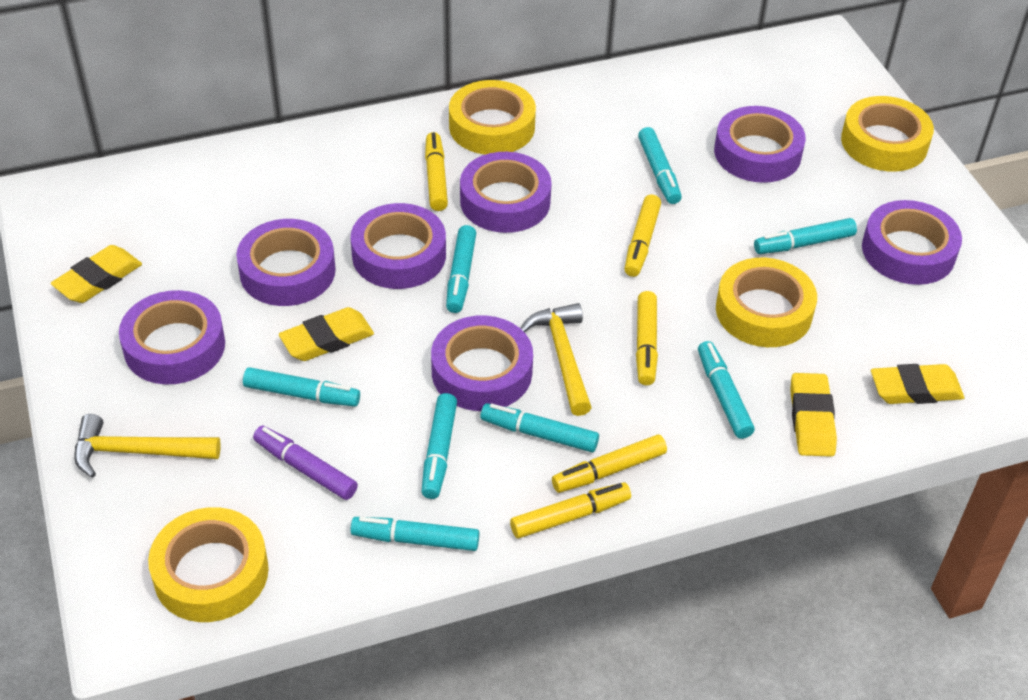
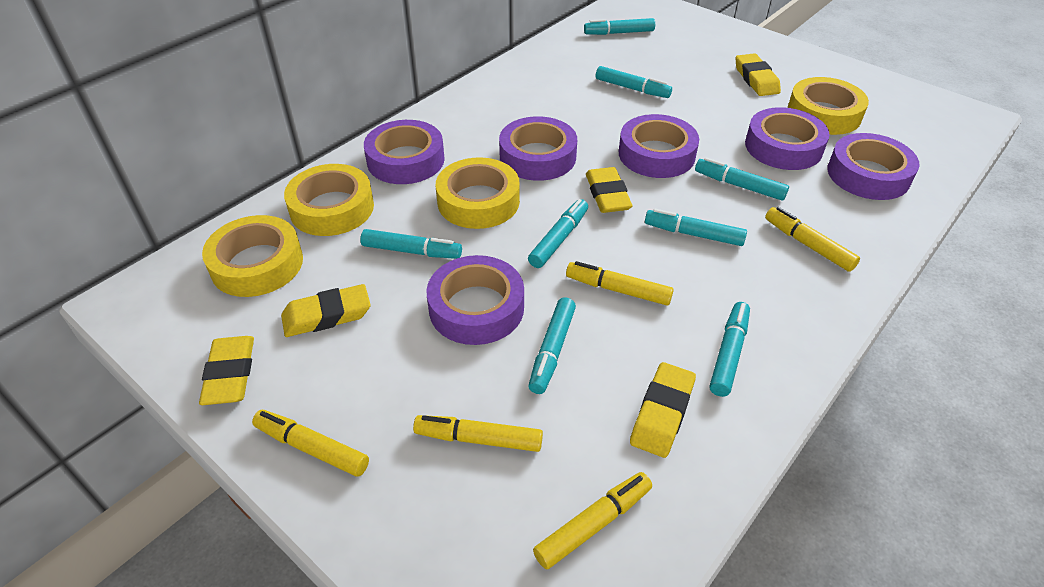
purple marker: [253,426,358,500] = 1 -> none = 0
purple tape: [119,290,225,385] [236,219,336,306] [351,203,446,289] [431,315,533,411] [460,152,552,233] [714,106,806,183] [862,200,962,285] = 7 -> [364,120,445,184] [427,255,524,345] [499,116,577,181] [619,114,699,178] [745,107,830,170] [828,133,920,200] = 6
yellow eraser: [51,245,142,303] [279,307,374,361] [790,373,837,457] [871,364,964,404] = 4 -> [199,336,254,405] [281,284,371,337] [586,167,632,213] [630,362,696,458] [735,53,781,96] = 5
yellow hammer: [74,414,221,478] [520,303,592,416] = 2 -> none = 0

